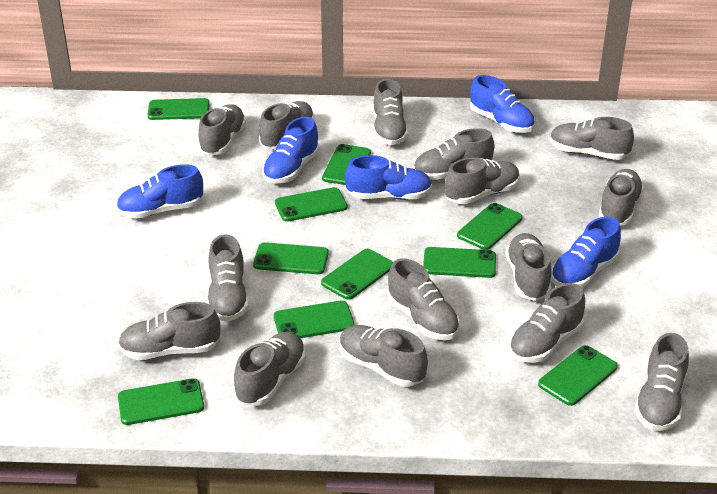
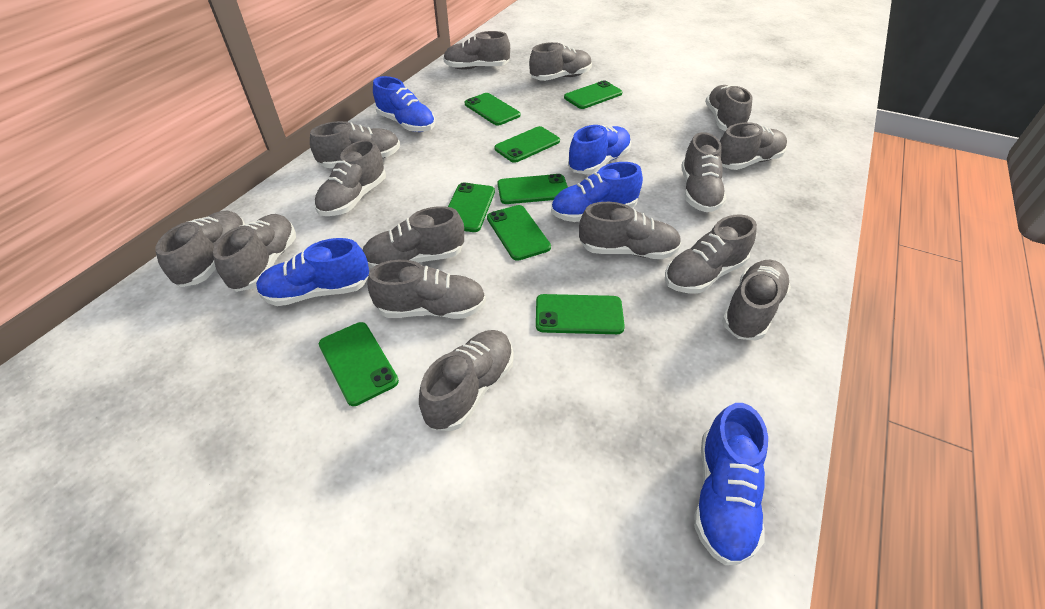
green phone: [118,378,204,425] [147,98,210,120] [253,242,329,274] [274,300,355,338] [275,187,347,222] [321,249,393,300] [322,144,371,185] [423,247,496,278] [457,203,522,250] [538,345,618,406] = 10 -> [319,322,399,406] [448,182,495,232] [465,93,520,126] [487,205,551,261] [494,126,560,163] [497,174,568,204] [536,294,625,334] [564,80,622,109] = 8

